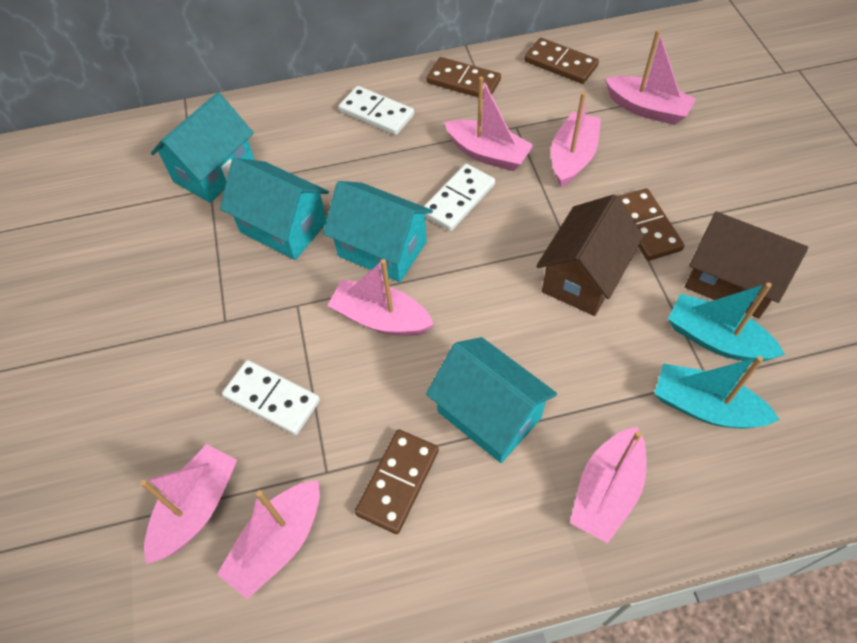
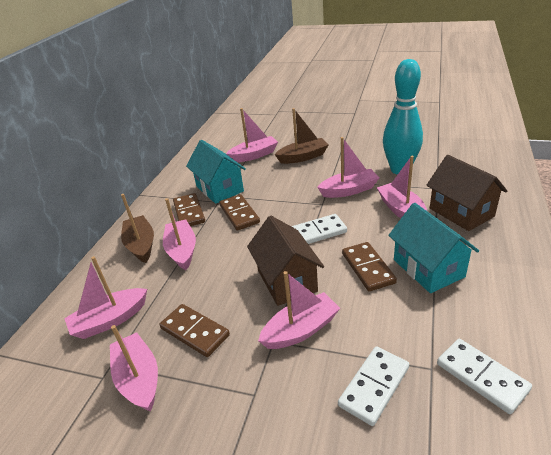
brown boat: none = 0 -> [121,194,154,263] [275,108,329,164] = 2
turquoise boat: [655,356,780,428] [668,282,785,362] = 2 -> none = 0
turquoise bowling pin: none = 0 -> [383,59,423,175] = 1
turquoise house: [151,92,255,203] [220,158,329,260] [323,181,433,282] [426,337,557,463] = 4 -> [186,140,246,204] [388,203,479,293] = 2

